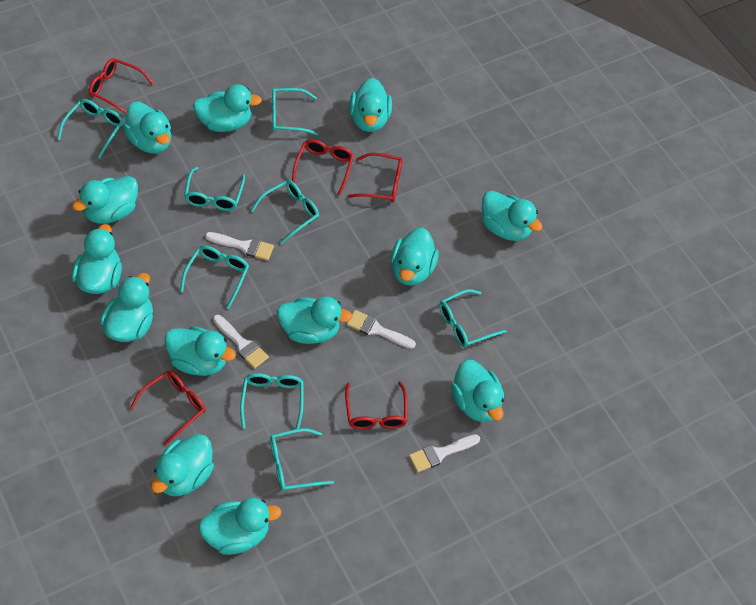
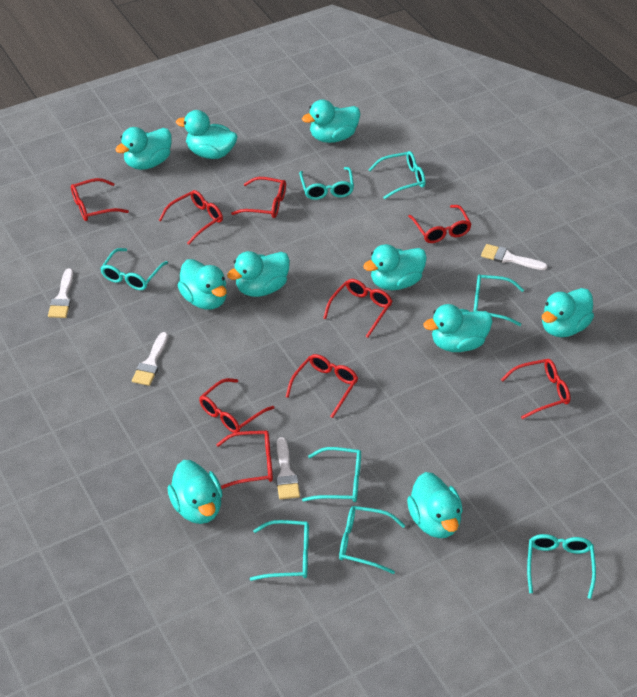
red glasses: [89,58,153,114] [130,371,206,446] [292,139,354,196] [345,381,408,429] [348,153,403,202] = 5 -> [71,178,129,221] [159,190,223,245] [199,378,274,433] [216,431,273,489] [231,177,286,218] [286,354,358,418] [323,279,393,338] [408,205,472,243] [501,359,570,419] = 9
turquoise duck: [72,176,138,224] [72,224,122,294] [100,273,153,342] [123,102,171,153] [151,434,214,496] [164,326,236,376] [193,84,262,132] [198,498,282,555] [277,297,352,344] [349,78,392,132] [391,228,439,286] [451,360,504,422] [482,191,542,241] = 13 -> [115,127,172,170] [168,460,222,524] [176,110,238,159] [177,259,227,310] [227,251,290,297] [302,99,360,143] [363,244,427,290] [407,472,463,538] [423,304,492,352] [542,288,594,337] = 10

